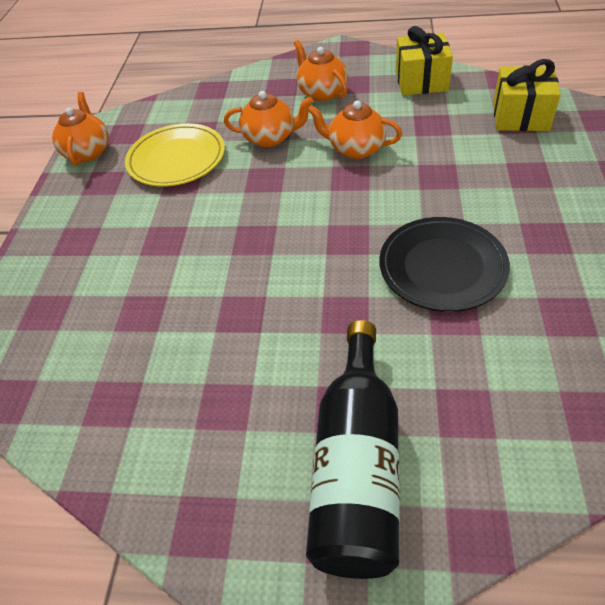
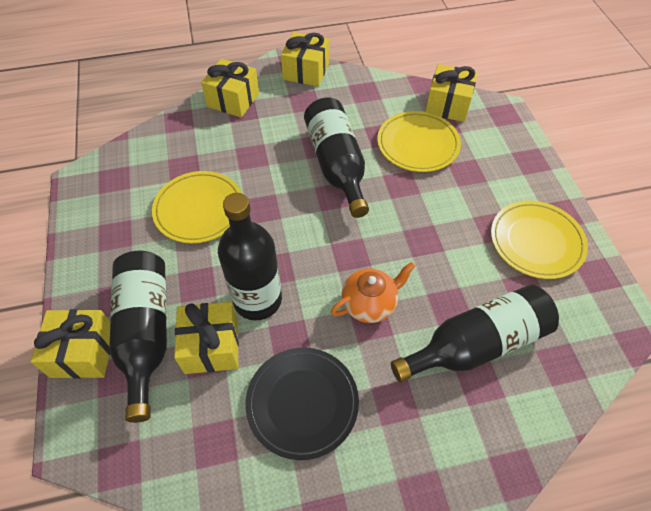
black bottle: [306,320,400,579] = 1 -> [109,251,167,423] [218,193,282,320] [304,97,369,218] [391,284,559,382] = 4
orange teapot: [52,92,109,166] [224,91,313,147] [294,40,348,101] [308,101,402,159] = 4 -> [331,262,416,323] = 1
yellow gift: [396,26,453,95] [493,59,561,131] = 2 -> [30,309,110,379] [174,302,239,374] [201,59,259,118] [281,32,329,87] [425,64,478,122] = 5
yellow plate: [125,123,225,187] = 1 -> [152,171,241,243] [377,111,461,172] [491,201,588,279] = 3

